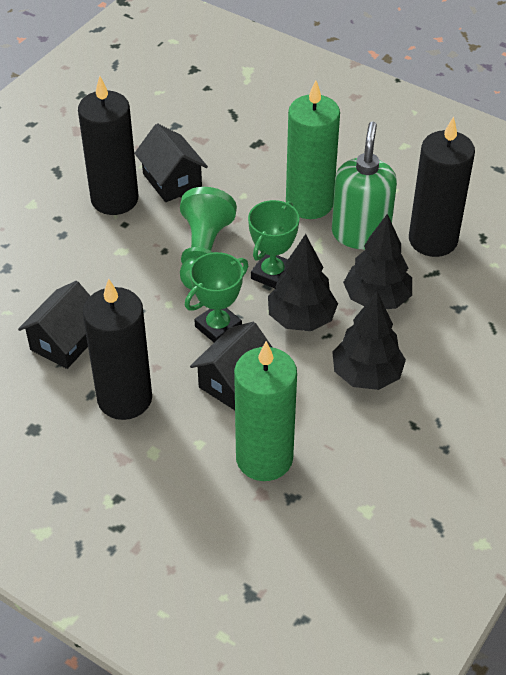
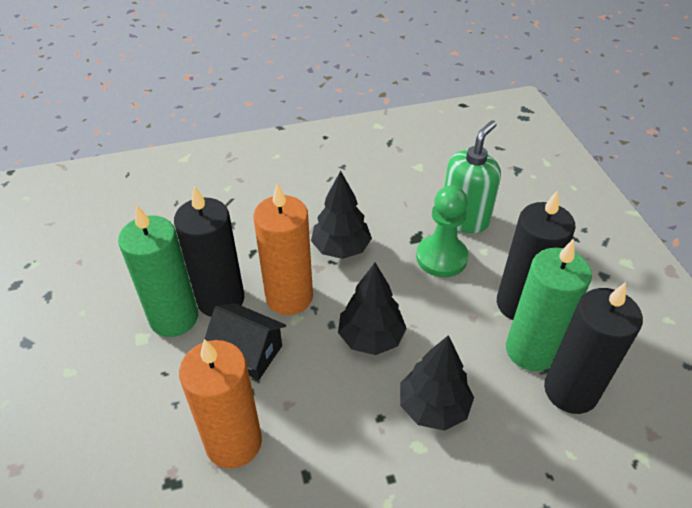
black house: [18,281,90,369] [134,123,208,202] [190,322,273,410] = 3 -> [205,303,286,380] = 1
green trophy: [185,252,248,342] [248,200,299,289] = 2 -> none = 0
orange candle: none = 0 -> [179,339,262,469] [253,183,313,315] = 2

